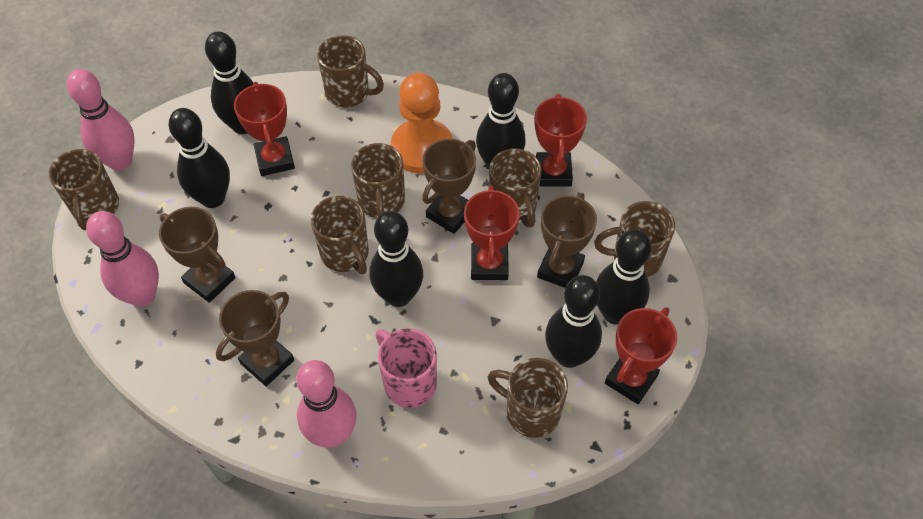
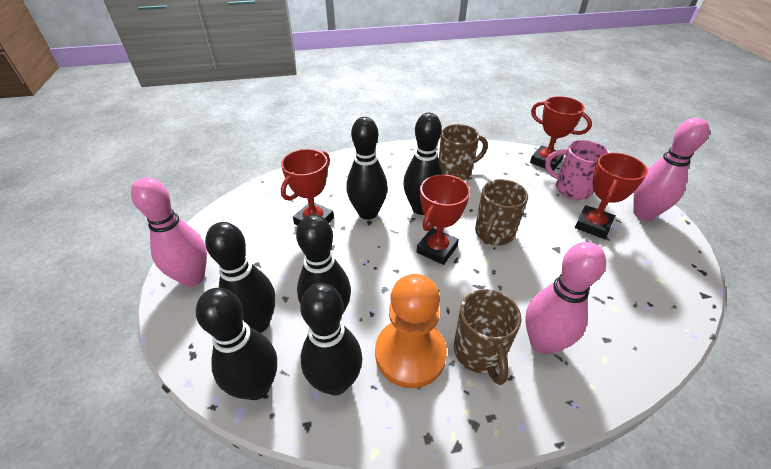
brown mug: [49,149,119,230] [311,196,369,274] [317,35,384,108] [351,143,405,218] [488,358,568,438] [489,148,542,228] [594,201,675,277] = 7 -> [439,124,488,180] [454,289,522,385] [475,179,528,245] = 3
brown trophy: [159,207,235,303] [216,290,294,386] [422,139,476,234] [537,193,597,288] = 4 -> none = 0

